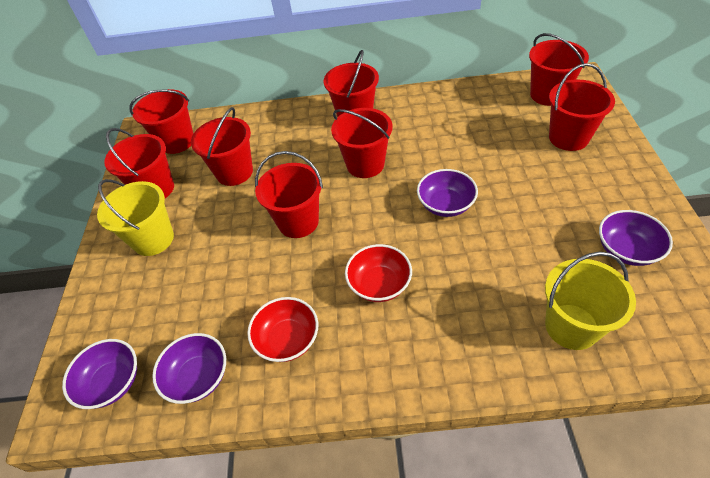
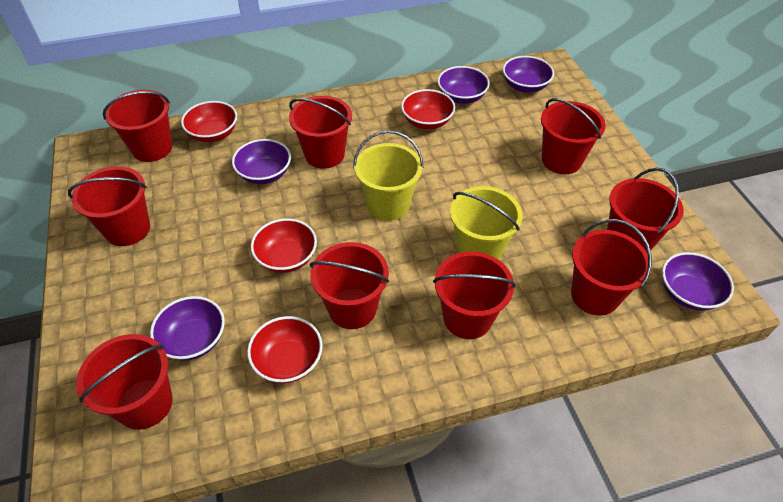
purple bowl: [62,339,137,409] [152,333,226,404] [417,169,478,217] [599,210,673,266] = 4 -> [150,296,225,361] [232,139,291,184] [438,66,490,104] [503,56,554,93] [662,252,734,311] = 5
red bowl: [247,297,318,362] [345,244,412,302] = 2 -> [181,101,237,142] [247,316,323,383] [251,219,317,273] [401,89,455,129] = 4
red bucket: [104,128,174,198] [129,89,193,154] [191,107,253,186] [255,151,323,238] [323,50,379,117] [331,108,393,178] [529,33,589,106] [549,63,615,151] = 8 -> [68,166,150,246] [76,334,173,430] [103,90,172,162] [289,96,352,169] [310,242,389,329] [433,251,516,339] [541,98,606,174] [571,219,652,315] [607,168,684,251] = 9

